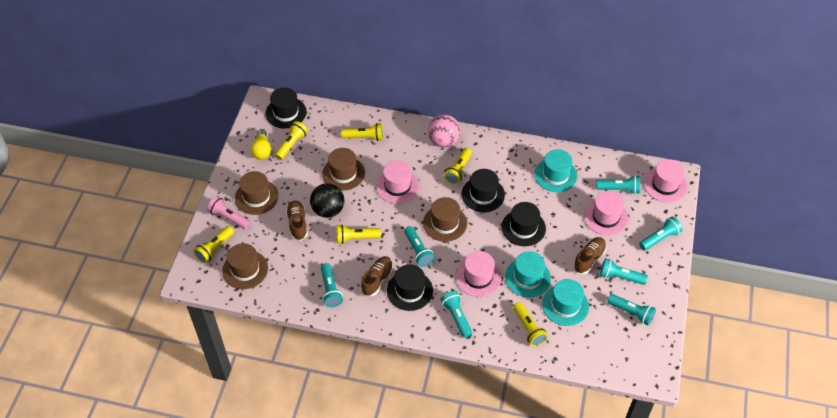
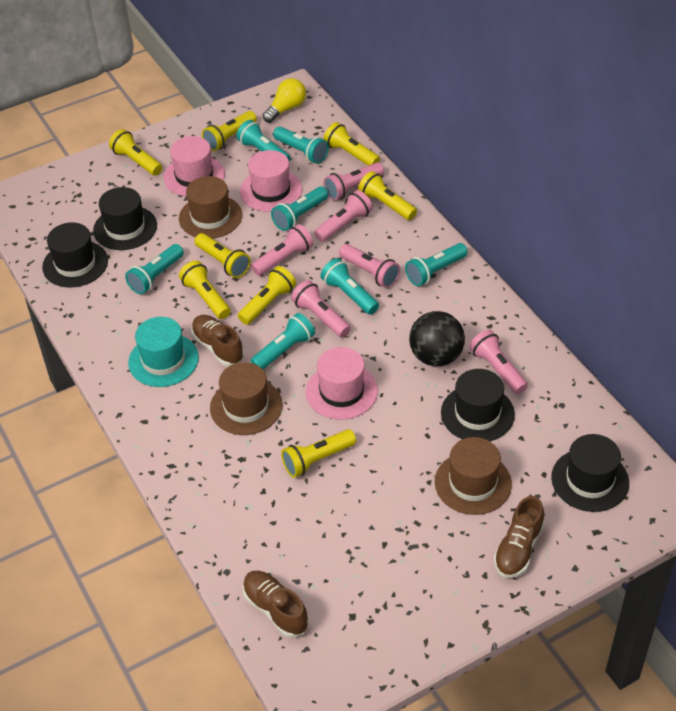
brown hat: [222,243,268,289] [235,171,278,215] [322,148,365,191] [423,197,467,242] = 4 -> [179,176,242,239] [210,362,283,435] [435,437,512,515] = 3
pink ball: [428,115,461,147] = 1 -> none = 0
pink flashlight: [207,196,250,229] = 1 -> [251,224,314,276] [291,280,351,338] [314,190,373,242] [324,162,384,201] [339,244,400,288] [469,330,528,394] = 6
pink hat: [376,160,419,204] [456,251,501,297] [584,191,628,236] [644,159,687,203] = 4 -> [163,136,225,196] [240,150,302,212] [306,347,378,420] = 3
turquoise hat: [505,251,551,298] [534,149,577,192] [542,279,589,326] = 3 -> [128,317,199,387] = 1
yellow flashlight: [193,226,234,264] [275,121,308,160] [336,224,381,244] [341,123,383,141] [443,148,472,185] [513,302,548,346] = 6 -> [109,129,162,176] [179,261,231,319] [195,233,251,278] [202,111,257,151] [238,266,296,325] [281,429,356,478] [323,122,380,166] [358,171,417,220] = 8

